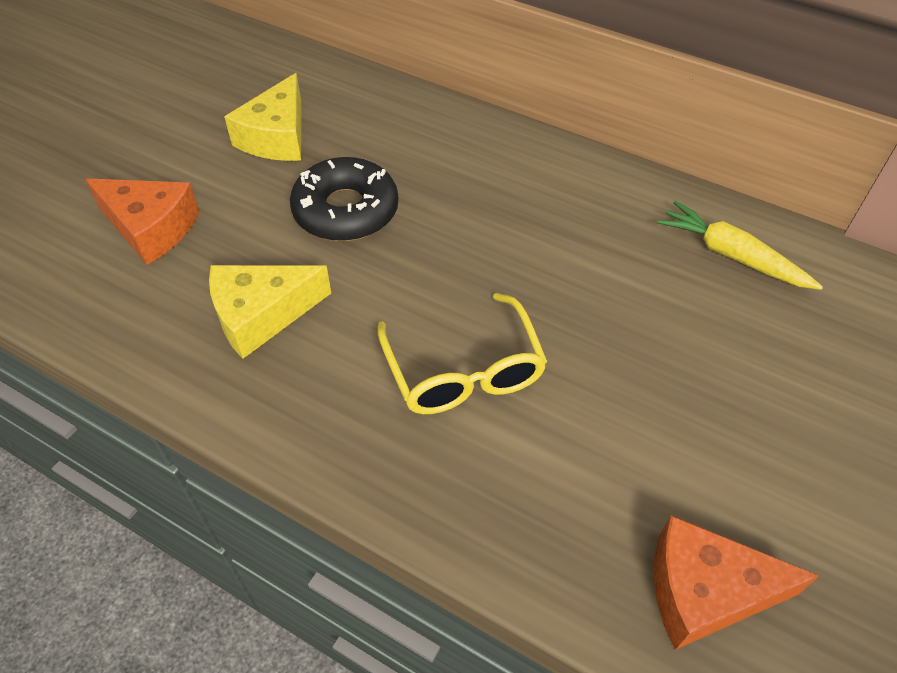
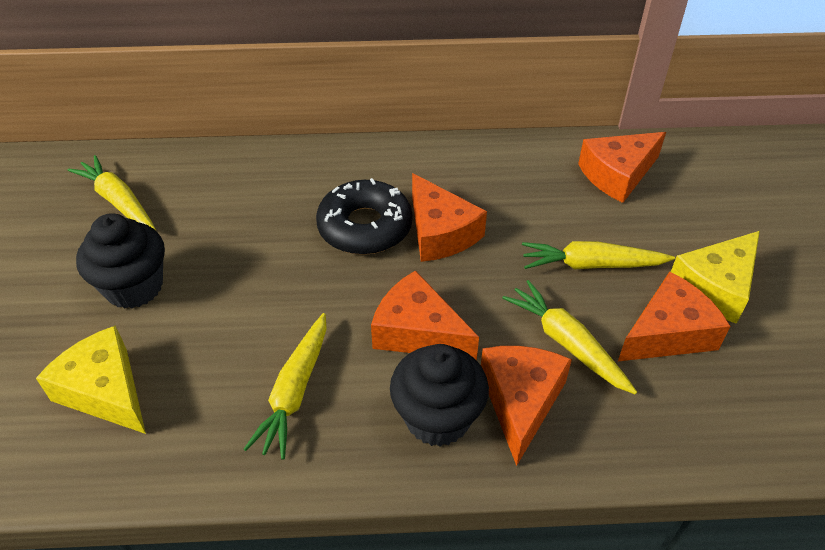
black cupcake: none = 0 -> [76,213,165,309] [390,344,489,446] = 2
orange cheese: [85,178,199,265] [654,515,819,650] = 2 -> [371,270,479,360] [412,173,487,262] [481,346,572,466] [578,132,666,203] [618,271,731,361] = 5
yellow carrot: [657,201,823,290] = 1 -> [67,155,156,231] [244,313,327,460] [502,280,637,394] [522,241,675,269] = 4
yellow glasses: [377,293,547,414] = 1 -> none = 0

